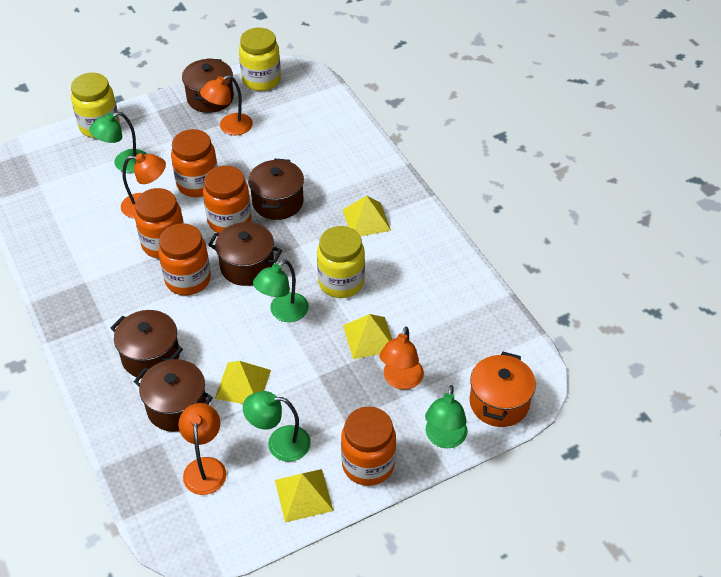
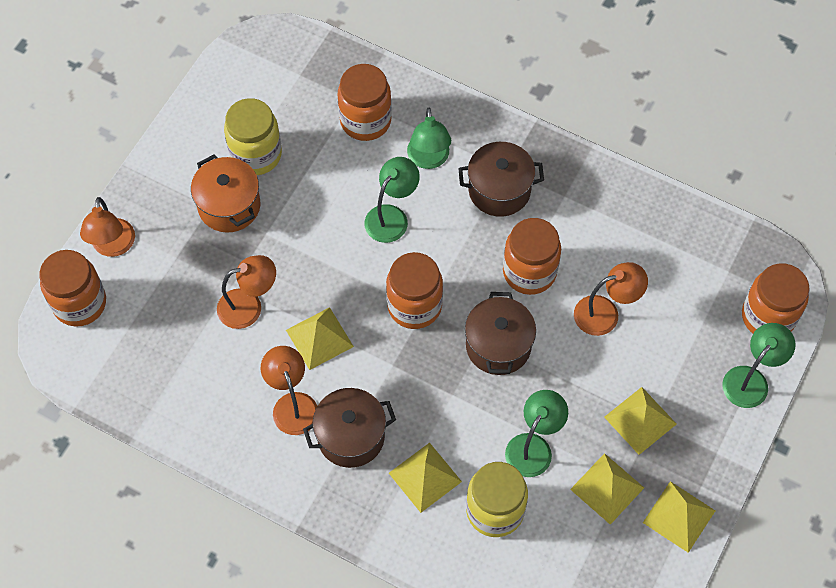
brown pot: [111,310,183,379] [134,359,213,432] [182,58,234,113] [208,222,282,286] [248,158,304,220] = 5 -> [303,388,396,468] [458,142,544,217] [465,292,536,375] = 3
yellow jar: [71,73,119,138] [239,28,281,91] [317,226,365,298] = 3 -> [224,98,282,175] [466,462,528,537] = 2
yellow pyramid: [215,361,271,404] [275,469,334,522] [343,195,391,236] [343,314,392,359] = 4 -> [286,307,354,370] [389,443,462,513] [570,453,644,525] [604,387,677,455] [643,481,715,553] = 5

